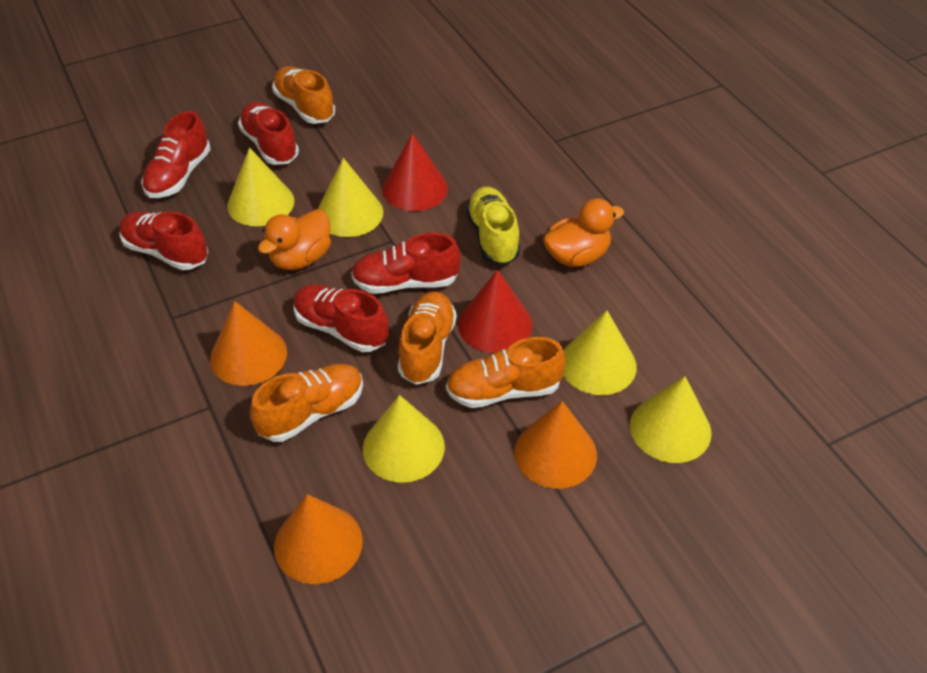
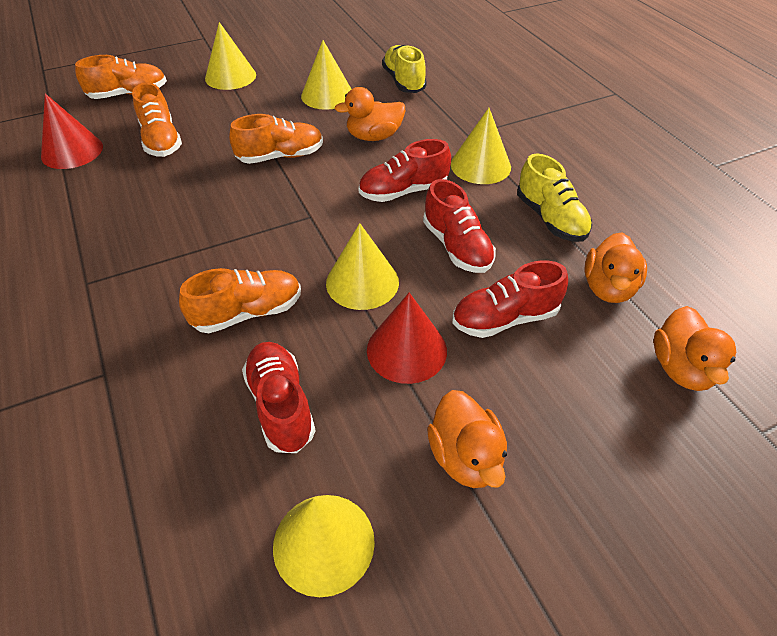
orange cone: [210,301,287,386] [274,494,363,584] [515,401,597,489] = 3 -> none = 0
orange duck: [258,209,331,270] [543,198,624,267] = 2 -> [335,87,405,141] [427,390,507,488] [585,232,647,303] [654,306,736,391] = 4
red shoe: [119,211,208,270] [141,111,211,198] [238,102,299,165] [293,284,389,352] [351,233,461,294] = 5 -> [242,342,316,453] [358,139,451,202] [423,179,496,273] [452,260,568,338] = 4
yellow shoe: [466,187,520,265] = 1 -> [382,45,427,93] [517,153,592,242] = 2

